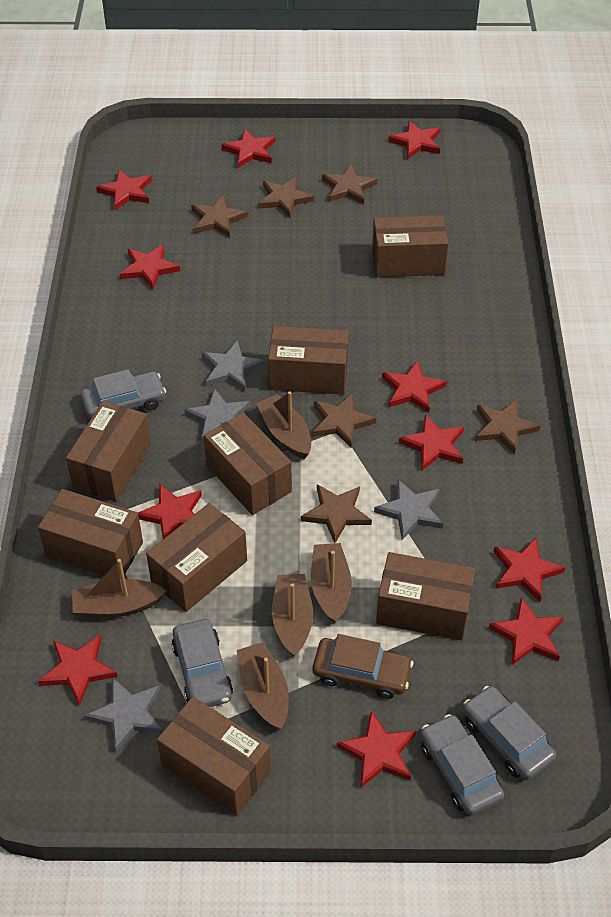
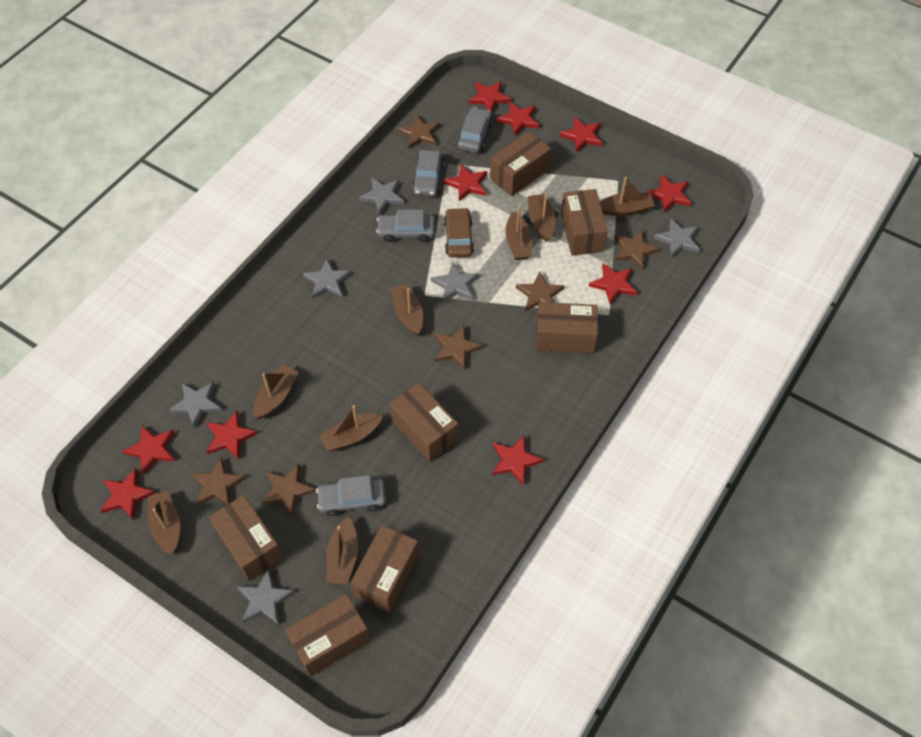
brown boat: [72,559,167,617] [237,642,289,730] [257,392,311,459] [272,574,313,656] [311,543,352,624] = 5 -> [148,490,180,555] [253,365,298,419] [319,405,383,451] [326,517,358,584] [391,283,423,336] [505,205,532,260] [528,194,556,242] [600,177,655,216] = 8
brown box: [38,489,143,579] [66,401,151,502] [146,503,247,612] [157,696,271,816] [203,413,292,515] [268,326,349,395] [372,215,449,277] [376,552,475,640] = 8 -> [209,495,283,581] [285,594,370,677] [350,525,419,613] [390,382,458,462] [490,131,551,196] [536,302,598,354] [561,189,608,256] = 7
grey star: [85,678,162,752] [184,388,250,442] [202,340,265,391] [374,480,443,540] = 4 -> [169,382,222,428] [237,569,295,625] [303,259,351,299] [359,178,404,215] [431,262,479,303] [653,218,700,258] = 6
red star: [38,635,118,706] [96,169,152,210] [120,244,180,289] [138,484,202,539] [222,129,275,168] [337,711,416,788] [382,360,447,413] [388,121,440,159] [399,415,464,470] [489,598,564,665] [493,537,565,602] = 11 -> [100,468,156,520] [122,426,175,475] [206,411,258,459] [444,164,487,201] [469,81,511,112] [492,436,544,485] [496,102,539,136] [559,117,602,153] [589,263,637,304] [646,175,691,213] = 10

